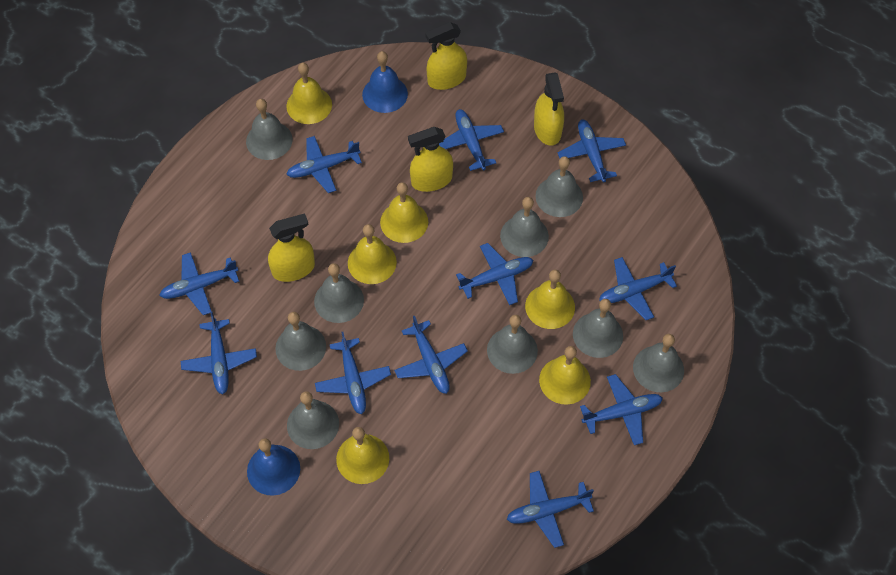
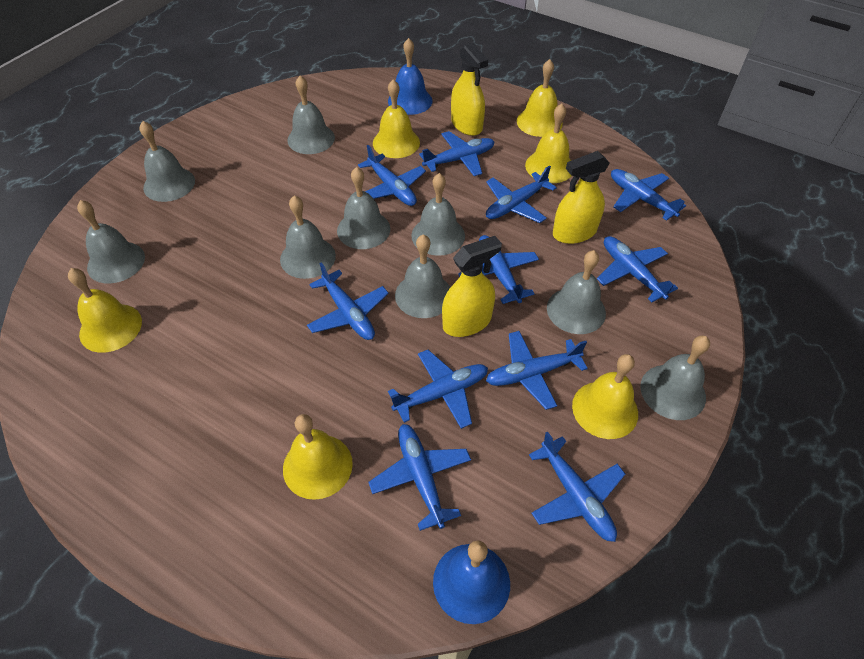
yellow spray bottle: [268,213,315,282] [408,127,453,192] [425,22,467,90] [534,72,564,146] = 4 -> [442,236,502,337] [451,43,488,136] [553,151,610,244] = 3

